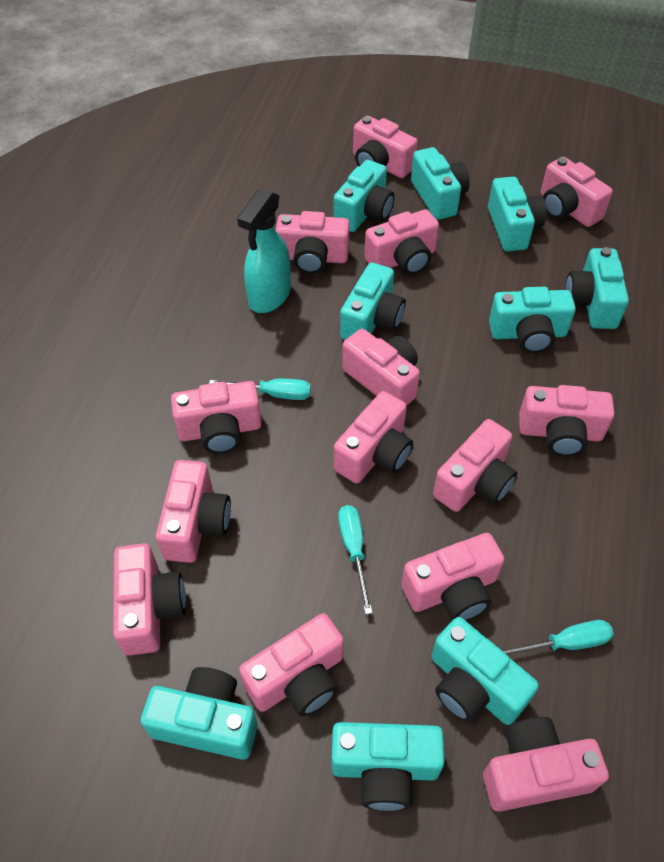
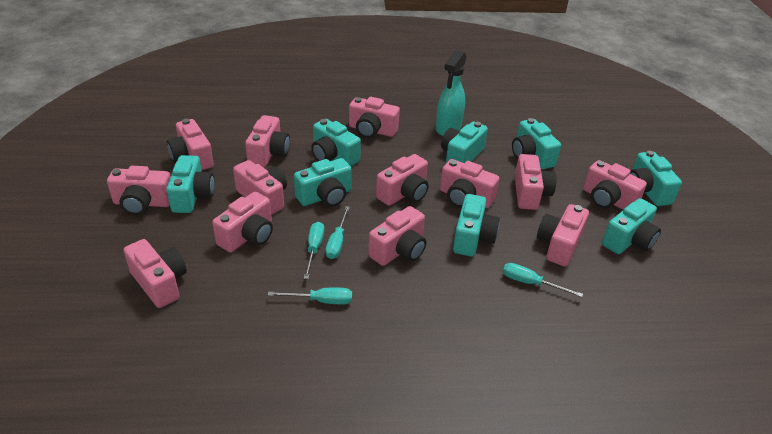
pink camera: [113,543,186,656] [156,460,231,563] [171,381,262,454] [239,613,344,716] [276,211,350,274] [334,391,413,483] [342,329,420,406] [353,116,418,178] [364,209,439,275] [402,533,504,621] [433,419,517,512] [483,717,609,812] [519,385,614,457] [541,157,613,227] = 14 -> [107,166,171,215] [124,239,187,308] [167,119,214,170] [212,192,273,252] [233,160,287,215] [245,115,290,167] [349,97,400,138] [368,206,426,266] [376,154,429,206] [440,159,499,208] [515,154,556,210] [537,204,589,267] [583,160,647,210] = 13
turquoise camera: [141,667,257,760] [332,722,445,811] [333,160,395,232] [340,263,406,340] [411,147,470,220] [431,617,539,725] [488,177,547,252] [489,287,576,353] [565,247,629,329] = 9 -> [166,155,215,213] [294,158,352,207] [311,119,361,166] [441,122,488,163] [453,194,500,257] [512,118,561,169] [602,198,661,254] [630,151,682,206] = 8
turquoise screwdriver: [209,379,311,400] [338,505,372,615] [503,620,614,655] = 3 -> [268,287,352,304] [304,222,324,279] [326,206,350,259] [503,263,583,297] = 4

